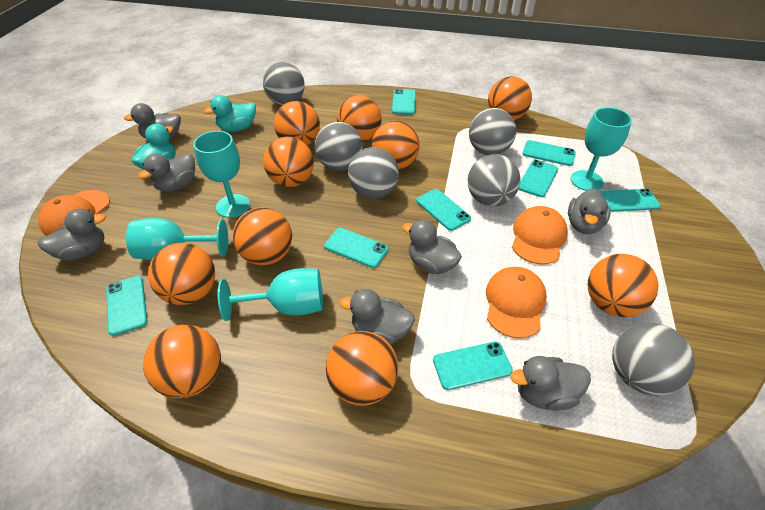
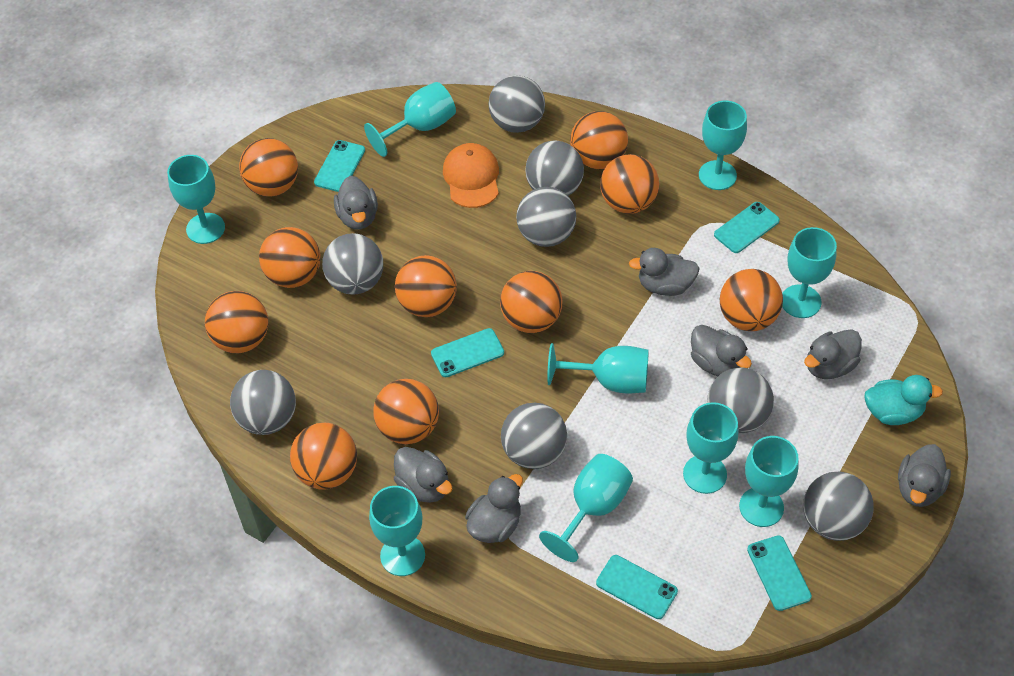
grey ball: [263,62,305,105] [315,122,363,171] [348,147,399,199] [468,154,521,206] [469,108,516,155] [612,322,695,396] = 6 -> [230,370,296,435] [322,233,383,295] [489,76,545,133] [501,403,567,469] [516,187,576,247] [525,141,584,196] [708,368,774,433] [803,472,874,541] = 8
orange cap: [38,190,110,236] [486,267,547,339] [512,206,568,265] = 3 -> [443,143,499,208] = 1
turquoise duck: [132,124,176,170] [204,95,256,132] = 2 -> [864,375,943,425] = 1
turquoise goblet: [126,218,228,260] [193,131,250,218] [218,268,323,321] [571,107,632,191] = 4 -> [167,155,225,244] [364,82,456,157] [369,486,425,576] [539,454,633,562] [547,343,649,394] [683,402,738,494] [699,101,747,190] [739,436,799,527] [782,227,837,318] = 9
turquoise phone: [106,276,148,336] [324,228,388,268] [392,89,416,115] [416,189,471,231] [433,341,513,390] [518,160,558,197] [522,140,576,166] [600,189,661,212] = 8 -> [314,140,365,192] [431,328,504,377] [596,555,678,619] [714,202,780,253] [747,535,812,611] = 5

